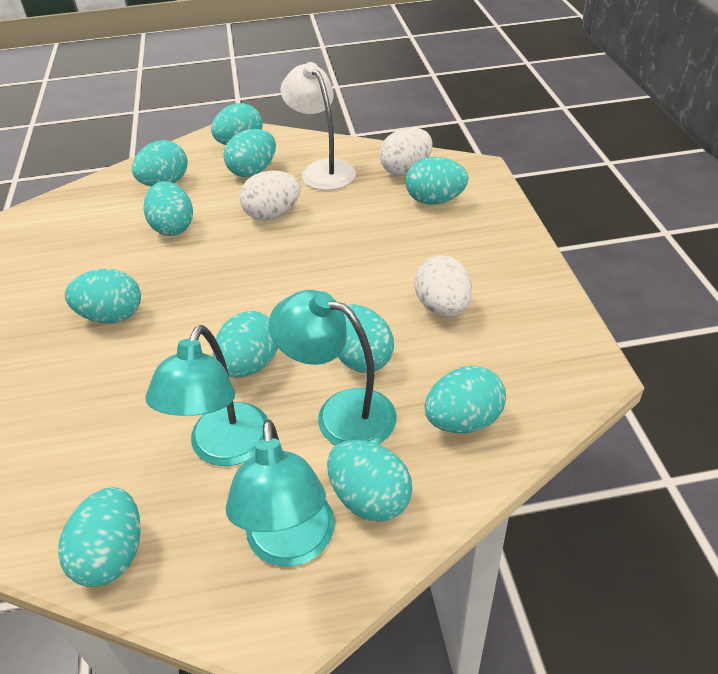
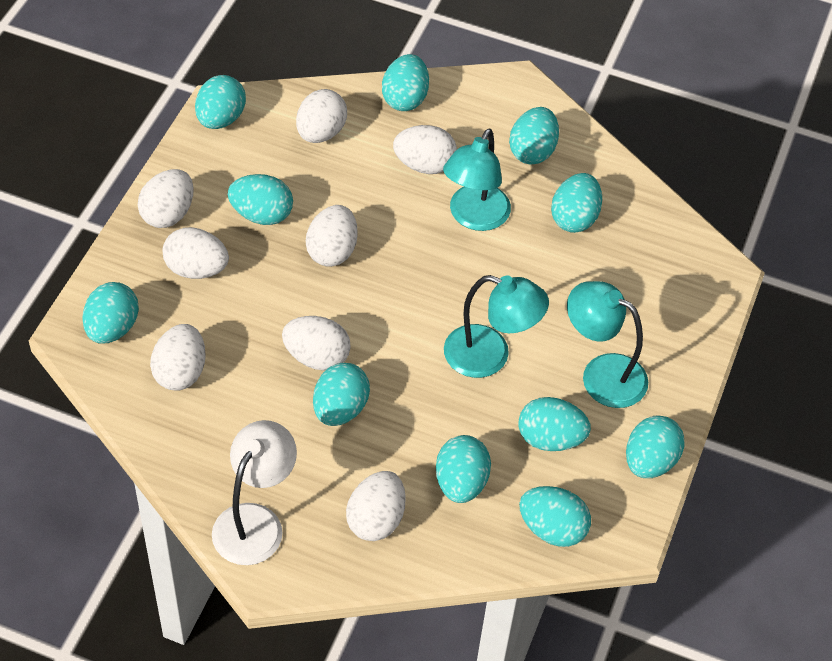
white egg: [240,171,301,220] [379,127,432,176] [414,255,472,317] = 3 -> [138,169,194,228] [150,324,206,391] [162,227,229,279] [282,316,351,371] [296,89,347,143] [306,205,358,267] [346,471,406,541] [393,125,457,174] = 8

